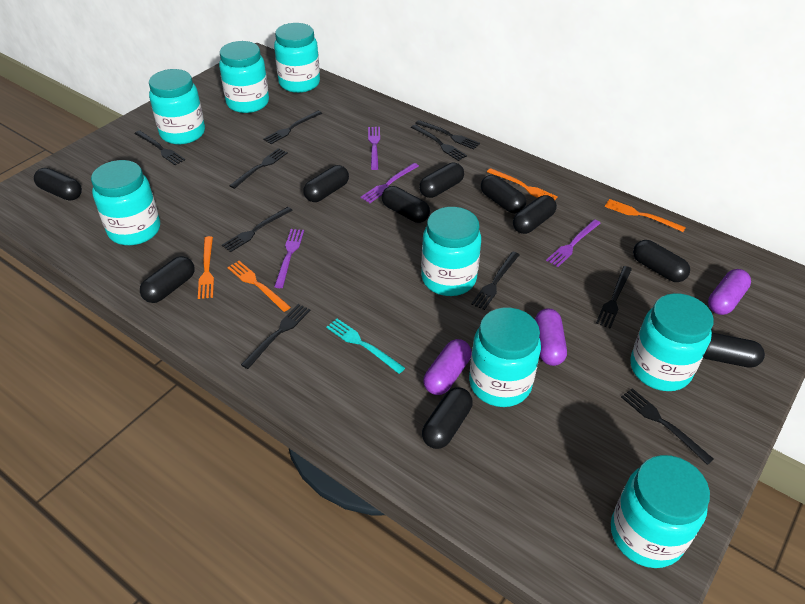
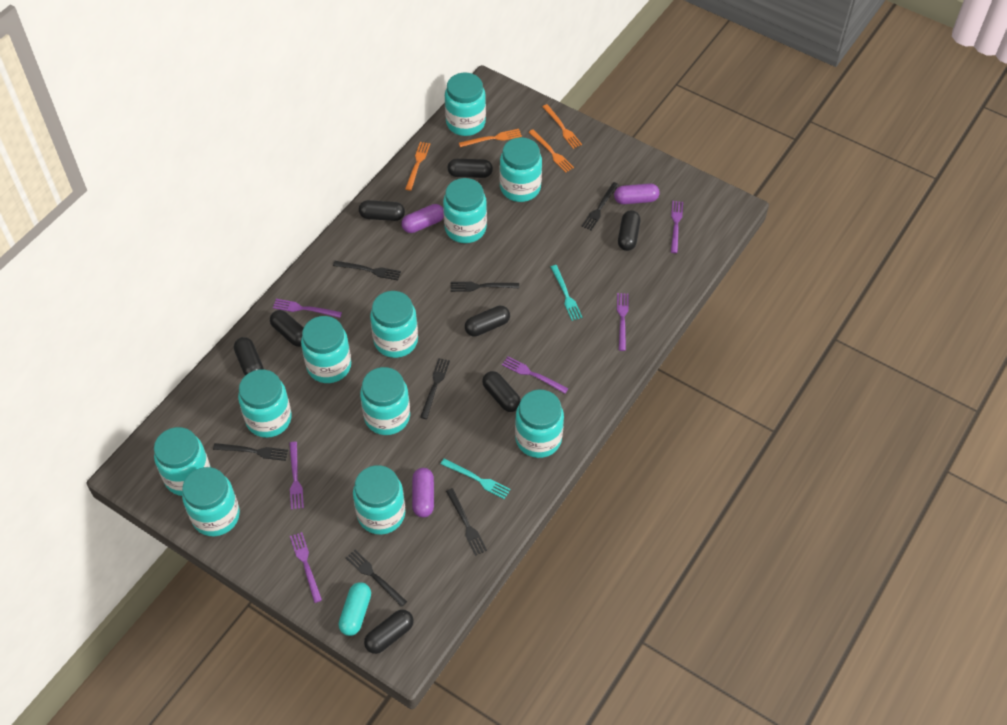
black capsule: [34,168,82,201] [140,256,195,303] [303,165,349,202] [382,186,430,223] [419,163,464,198] [422,387,473,449] [481,175,526,213] [513,195,557,234] [633,240,690,282] [703,333,765,368] = 10 -> [234,337,264,376] [270,310,304,347] [359,200,405,221] [364,609,414,654] [448,159,493,178] [465,306,510,337] [482,371,521,412] [618,210,640,251] = 8
black fork: [135,130,185,165] [222,207,293,252] [229,148,288,189] [241,304,310,369] [263,111,322,144] [411,124,467,161] [415,120,480,149] [471,252,520,310] [596,266,632,329] [621,388,714,465] = 10 -> [213,443,288,461] [333,261,401,280] [346,550,407,607] [420,358,450,419] [446,488,487,556] [451,282,519,292] [582,182,619,230] = 7
purple fork: [274,229,304,288] [360,163,419,203] [368,127,380,170] [546,219,601,267] = 4 -> [273,299,342,318] [289,442,304,510] [290,532,322,603] [502,356,569,394] [617,293,629,351] [671,201,683,253] = 6
turquoise capsule: none = 0 -> [339,582,371,636] = 1
turquoise fork: [326,319,405,374] = 1 -> [441,458,511,499] [551,265,583,321] = 2
turquoise jar: [91,160,160,245] [149,69,205,144] [219,41,269,113] [274,23,320,93] [421,207,481,296] [469,308,541,407] [611,455,710,568] [630,293,714,391] = 8 -> [154,427,211,496] [182,467,240,536] [238,370,292,438] [301,316,351,383] [353,465,405,535] [360,367,410,435] [370,291,418,358] [443,178,487,243] [445,73,486,136] [500,137,542,202] [515,390,564,458] = 11

